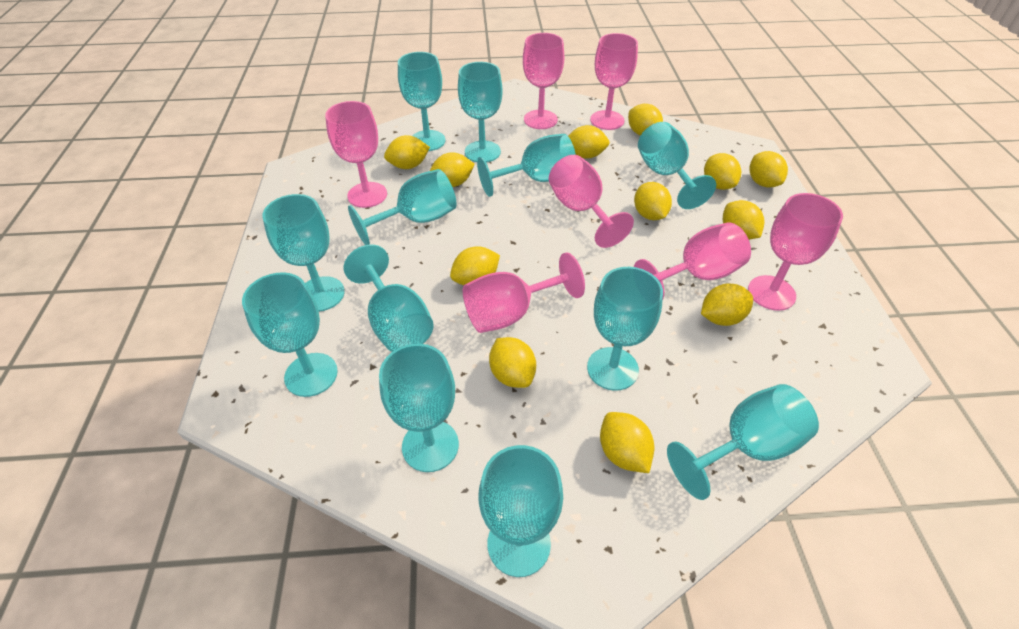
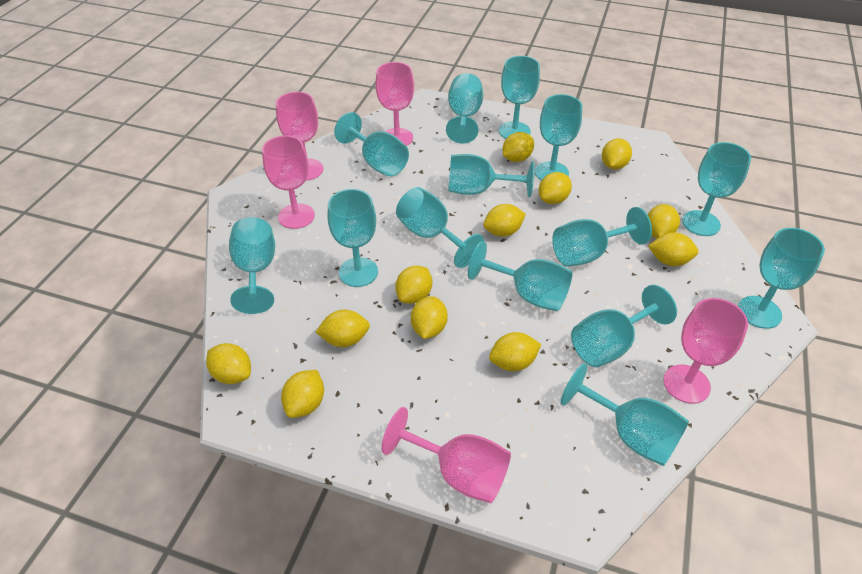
pink goblet: [325,101,387,208] [463,253,585,333] [523,33,564,129] [549,155,634,248] [590,33,638,130] [634,223,751,298] [748,193,843,311] = 7 -> [262,136,315,229] [276,92,323,181] [375,62,414,146] [382,407,511,503] [663,298,748,404] = 5
turquoise goblet: [242,272,338,397] [262,194,345,312] [344,245,434,352] [348,169,457,245] [379,344,459,472] [398,52,445,151] [458,62,503,162] [477,134,576,197] [479,445,563,577] [587,267,663,391] [638,122,716,209] [667,384,819,500] = 12 -> [229,217,275,314] [327,189,378,287] [334,112,409,176] [396,187,484,268] [446,73,483,144] [448,154,535,197] [468,241,573,311] [499,56,540,139] [535,94,582,181] [552,207,652,267] [561,363,689,466] [571,285,677,367] [682,142,751,236] [738,228,825,329] = 14

